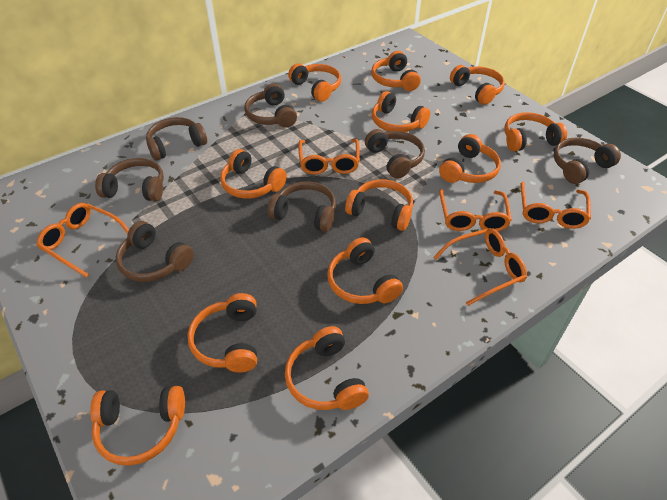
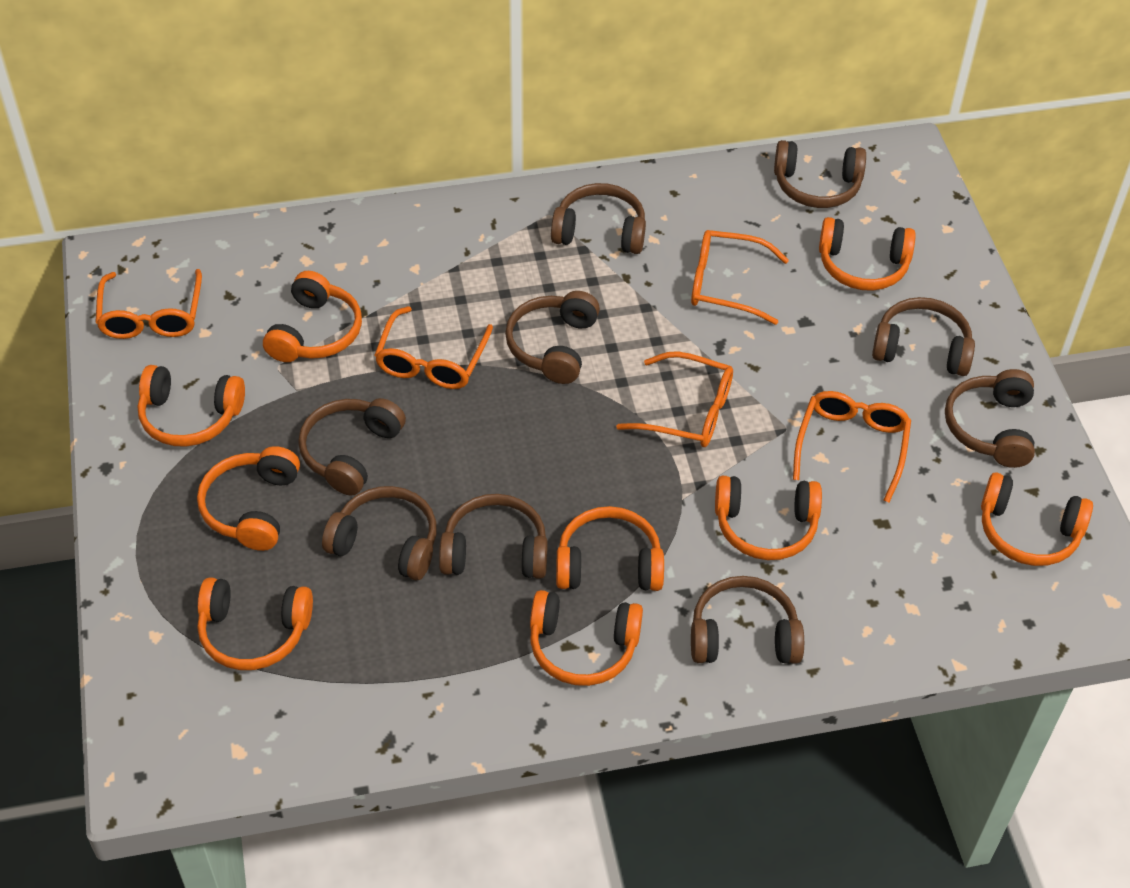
brown headphones: [95,158,164,201] [116,221,194,282] [146,117,207,161] [244,83,297,128] [268,181,336,232] [365,129,425,179] [553,138,621,184] = 7 -> [298,398,406,496] [322,486,437,580] [439,494,548,579] [505,291,600,384] [551,183,646,254] [691,576,804,664] [774,140,866,208] [872,297,975,376] [945,369,1035,468] = 9
orange headphones: [90,386,185,466] [187,293,257,372] [220,149,287,199] [285,326,369,410] [288,64,341,102] [327,237,403,304] [345,179,413,231] [371,51,421,91] [372,91,430,132] [439,134,501,183] [450,65,505,105] [504,112,567,152] = 12 -> [138,365,245,447] [197,446,300,551] [198,577,313,670] [263,271,362,362] [530,590,643,686] [556,506,664,591] [715,476,822,560] [819,217,916,291] [981,472,1093,566] = 9

